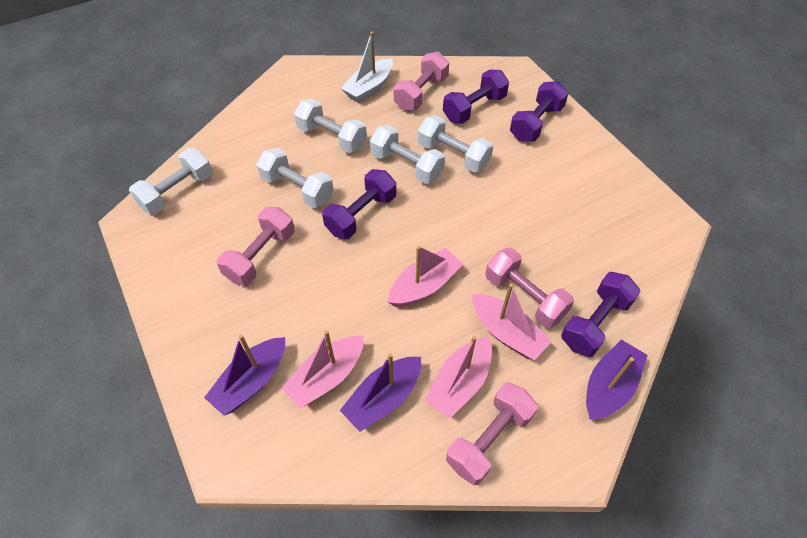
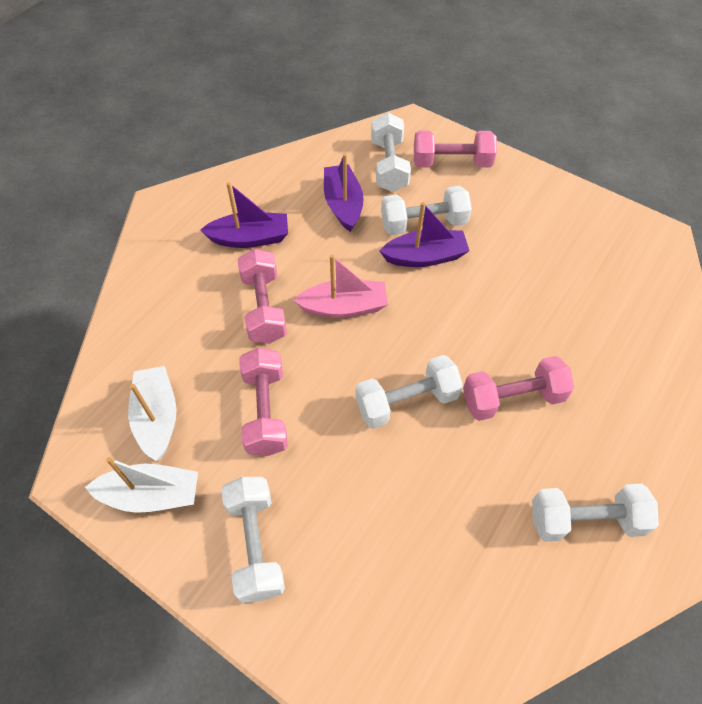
pink boat: [282,330,364,408] [388,246,463,307] [425,336,492,418] [472,284,552,360] = 4 -> [293,255,388,318] = 1
purple dumbbell: [322,169,396,239] [443,70,509,124] [510,81,569,142] [561,272,641,357] = 4 -> none = 0
white boat: [341,31,393,103] = 1 -> [85,457,198,513] [128,366,177,461] = 2

